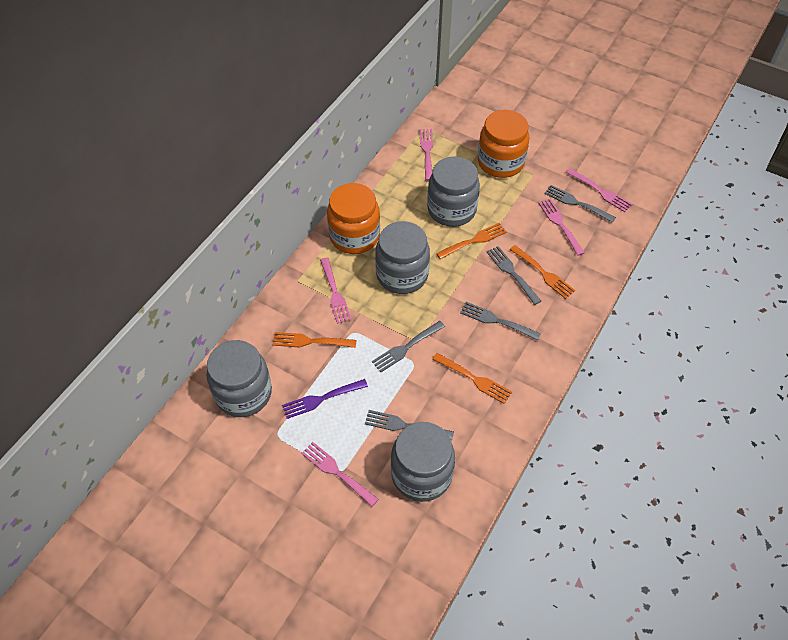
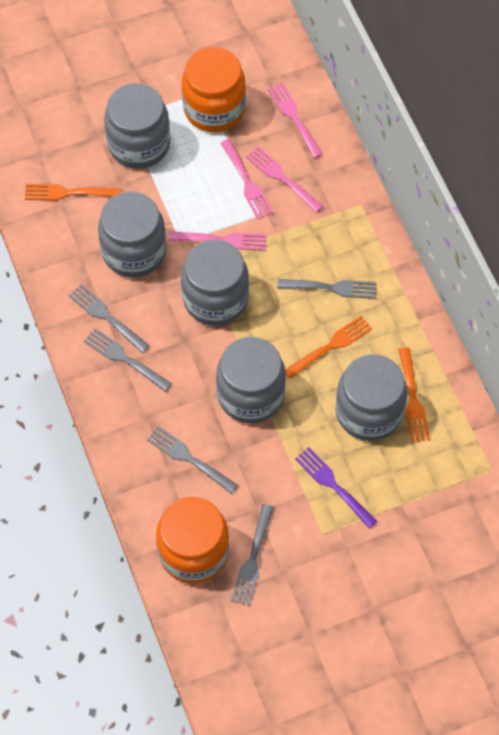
grey jar: [207,340,272,417] [375,221,430,294] [391,422,455,502] [427,157,480,227] = 4 -> [98,191,166,278] [104,83,170,169] [181,239,249,326] [216,337,286,423] [336,354,407,441] = 5
orange fork: [272,332,357,348] [432,353,512,404] [436,223,507,259] [509,245,575,299] = 4 -> [25,184,121,200] [285,315,372,379] [398,347,430,442] = 3
pink fork: [301,442,379,507] [320,258,351,324] [419,129,433,181] [538,198,585,256] [566,168,632,212] = 5 -> [169,232,267,251] [221,139,274,219] [246,146,323,213] [268,82,323,158] = 4

